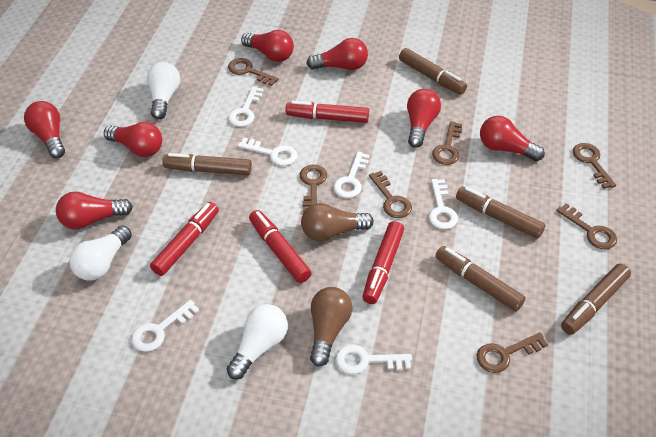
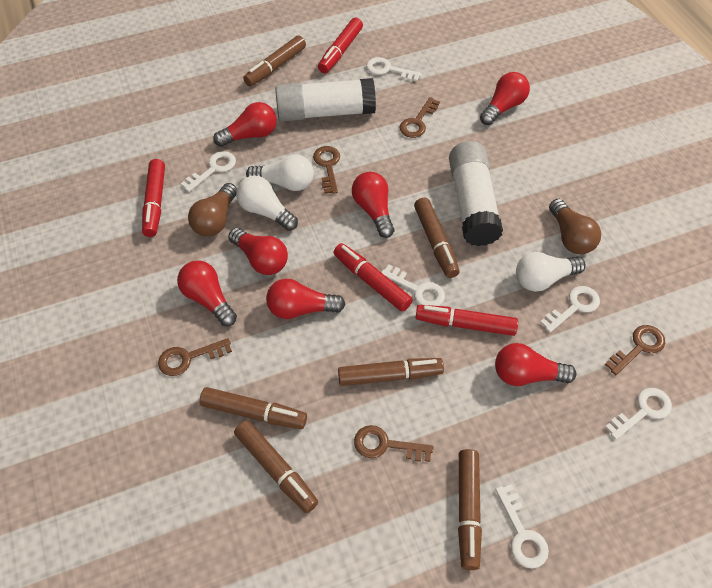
brown key: [228,58,279,86] [300,164,327,213] [369,171,412,218] [432,121,462,165] [477,332,548,373] [556,203,617,249] [573,143,616,189] = 7 -> [158,338,232,376] [313,146,340,194] [354,425,433,462] [400,97,440,138] [605,325,665,375] = 5
brown marker: [162,153,252,175] [399,48,467,95] [435,246,526,311] [456,186,545,239] [561,264,631,335] = 5 -> [199,387,307,429] [234,420,318,513] [243,35,306,86] [338,358,444,386] [414,198,460,278] [458,449,482,570] = 6
white glue stick: none = 0 -> [275,78,376,121] [449,141,503,246] = 2

